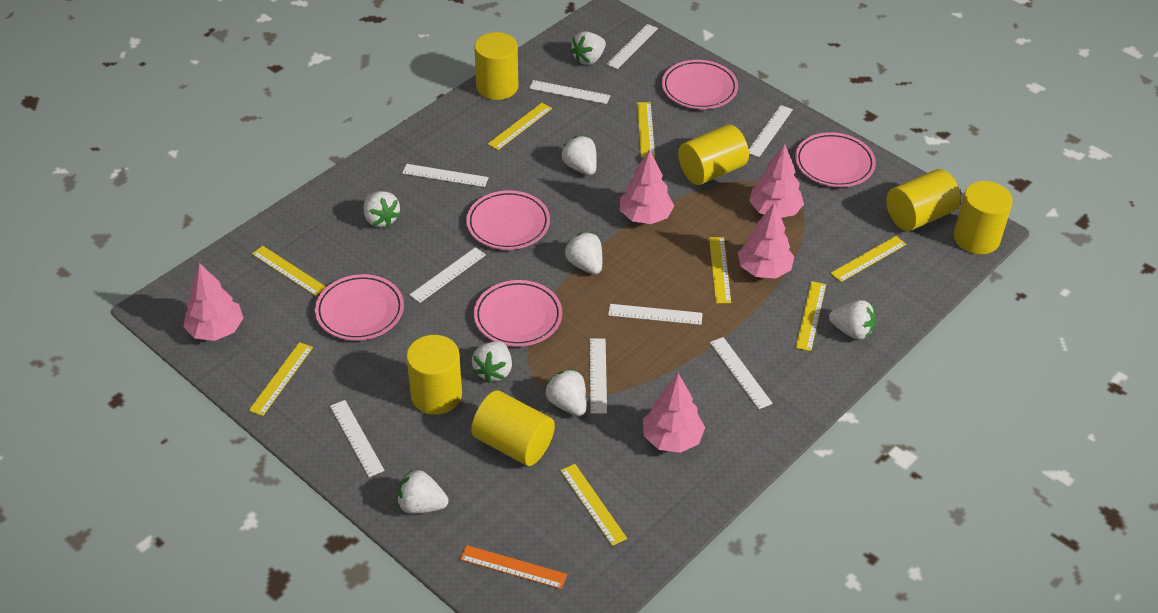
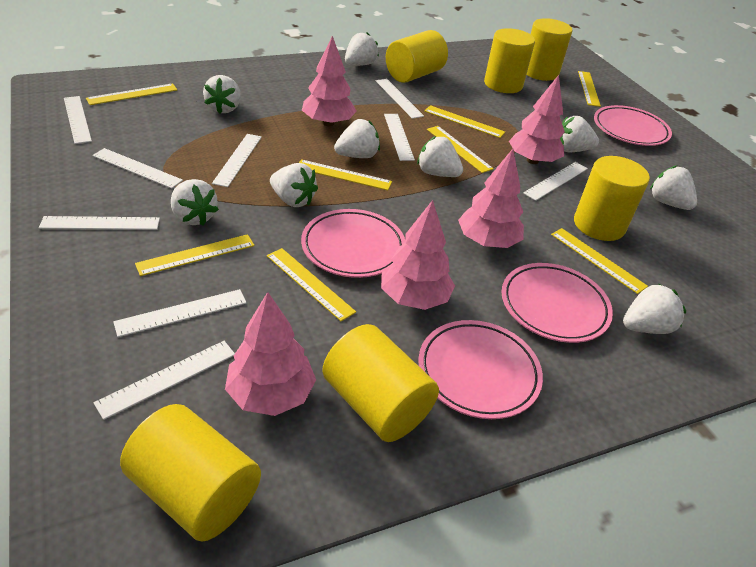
orange ruler: [460,545,567,589] = 1 -> none = 0
pink plate: [315,274,404,341] [466,190,550,250] [474,280,562,347] [662,60,738,109] [795,132,876,187] = 5 -> [301,209,405,278] [418,320,543,419] [502,263,613,343] [594,105,672,146] = 4
white strawberry: [364,191,401,228] [397,469,449,514] [472,341,512,383] [545,369,586,416] [561,136,597,175] [564,232,602,274] [570,32,606,65] [829,300,876,340] = 8 -> [171,179,219,225] [203,75,241,114] [270,163,318,207] [334,119,380,158] [345,32,379,66] [417,136,463,177] [560,116,599,152] [623,283,686,334] [650,166,697,210] = 9

